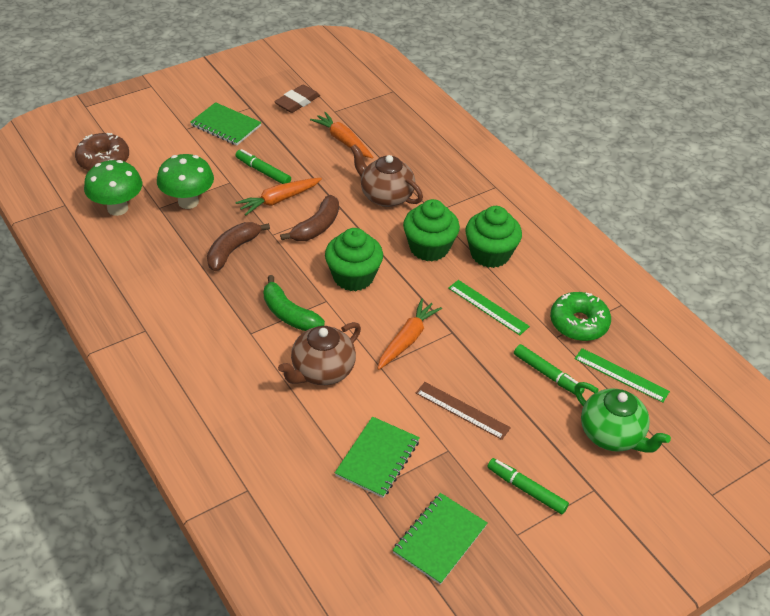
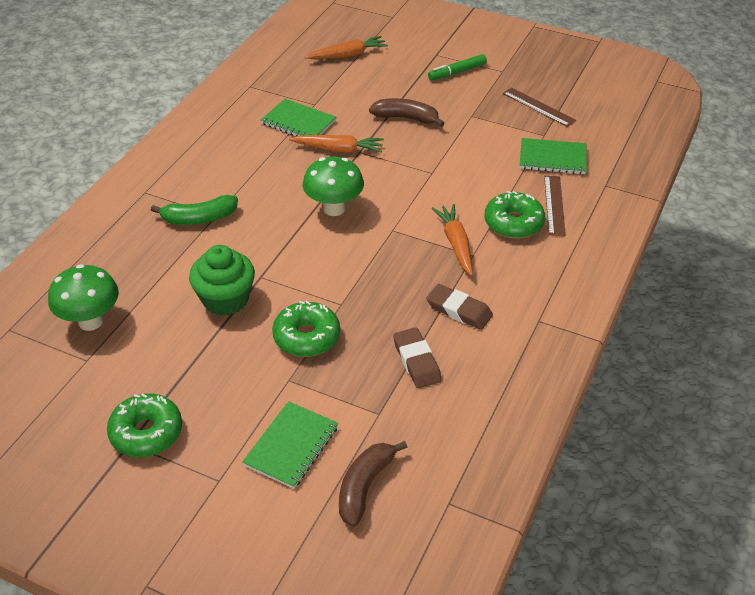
brown donut: [75,133,129,171] = 1 -> none = 0
brown eraser: [274,85,320,113] = 1 -> [393,327,442,388] [426,284,493,330] = 2
brown ruler: [416,382,511,440] = 1 -> [503,87,576,127] [544,176,566,236] = 2
brown teapot: [278,322,361,385] [350,144,423,207] = 2 -> none = 0
green cupcake: [325,228,383,291] [403,199,460,261] [465,206,522,268] = 3 -> [189,245,255,316] = 1
green donut: [550,292,611,341] = 1 -> [107,393,182,457] [272,301,340,357] [485,191,545,239] = 3
green marker: [235,149,291,184] [487,458,569,514] [514,344,585,394] = 3 -> [428,54,487,80] = 1
green ruler: [448,280,530,335] [574,348,670,403] = 2 -> none = 0
green teapot: [574,382,671,453] = 1 -> none = 0

